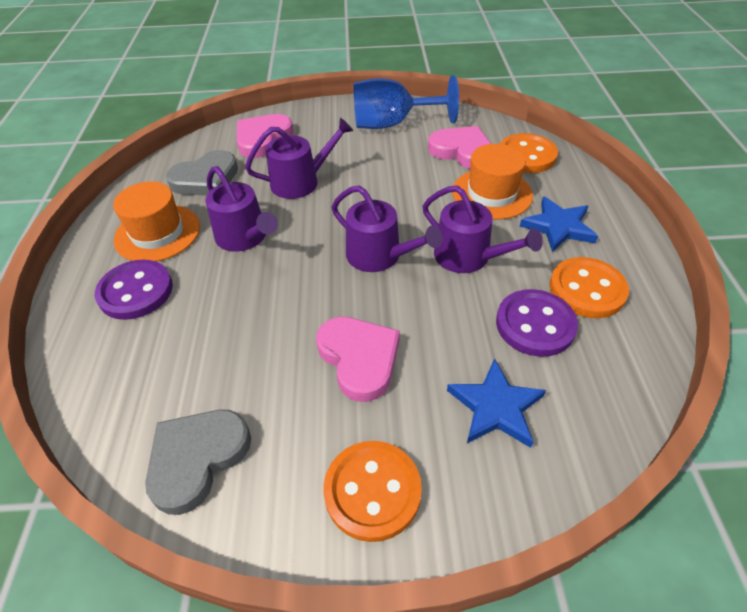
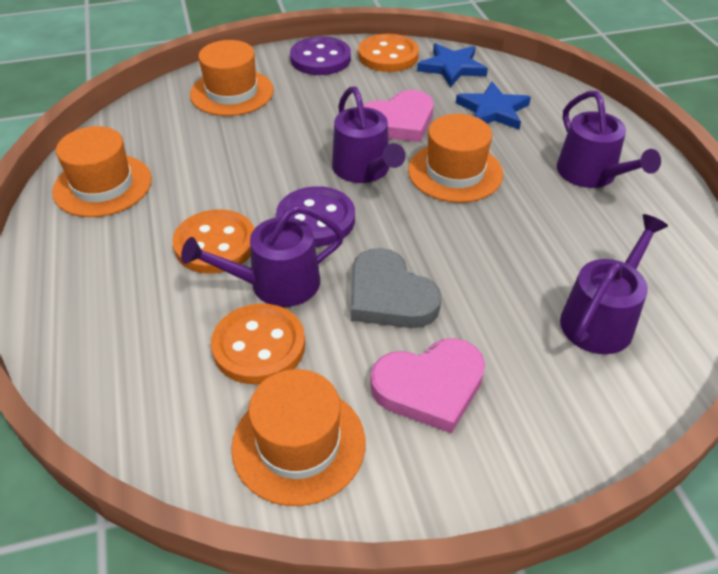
blue goblet: [354,75,459,129] = 1 -> none = 0
grey heart: [145,410,251,515] [166,150,238,196] = 2 -> [351,248,442,328] = 1
orange hat: [113,182,200,262] [452,144,533,219] = 2 -> [52,126,152,217] [190,40,274,116] [231,369,365,506] [408,114,503,203] = 4
pink heart: [237,114,293,158] [316,317,400,402] [428,126,491,169] = 3 -> [363,90,434,142] [370,338,485,434] = 2

